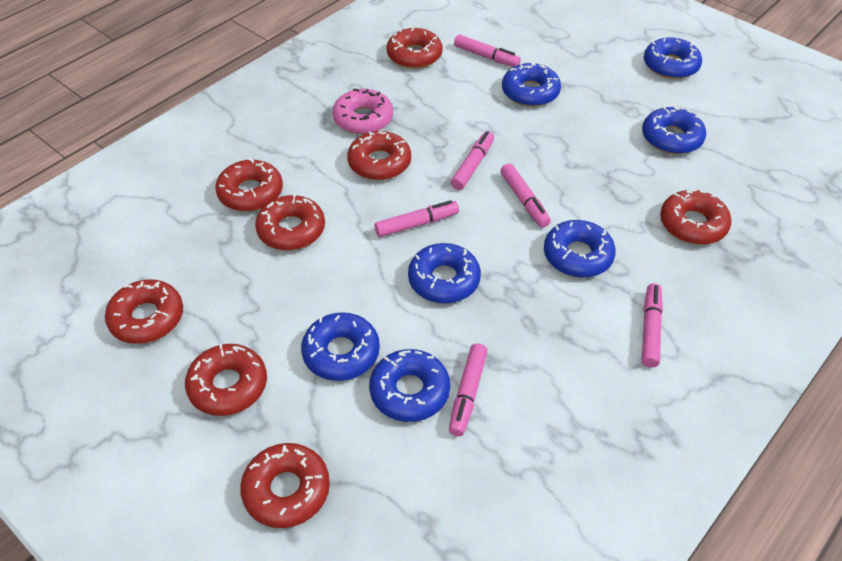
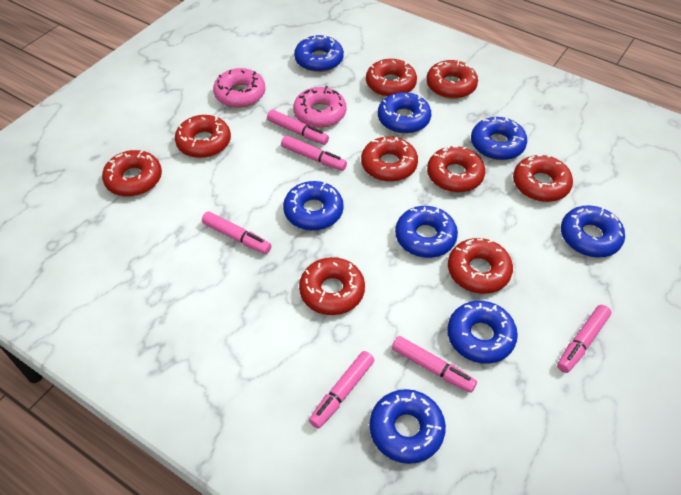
blue donut: [301,312,380,381] [369,349,450,422] [408,243,481,304] [502,62,561,107] [544,220,616,278] [642,106,706,154] [644,37,702,79] = 7 -> [283,181,344,231] [294,35,344,72] [369,389,446,464] [378,92,431,134] [395,206,458,258] [447,301,518,364] [471,117,527,160] [561,205,625,258] = 8
pink donut: [332,89,393,134] = 1 -> [213,68,265,108] [293,86,346,128] = 2
red donut: [105,279,183,344] [185,343,267,416] [215,158,283,211] [240,443,330,528] [255,194,325,250] [347,131,411,180] [387,28,443,69] [660,190,731,245] = 8 -> [102,150,162,197] [175,115,231,158] [299,257,365,315] [361,136,418,182] [366,59,417,97] [426,60,478,99] [427,146,485,193] [448,238,513,294] [513,155,573,202] = 9

